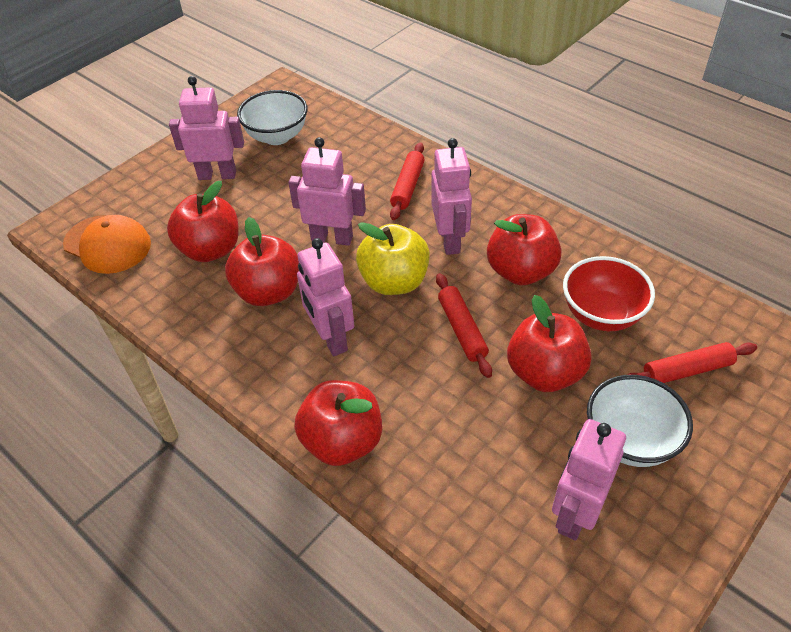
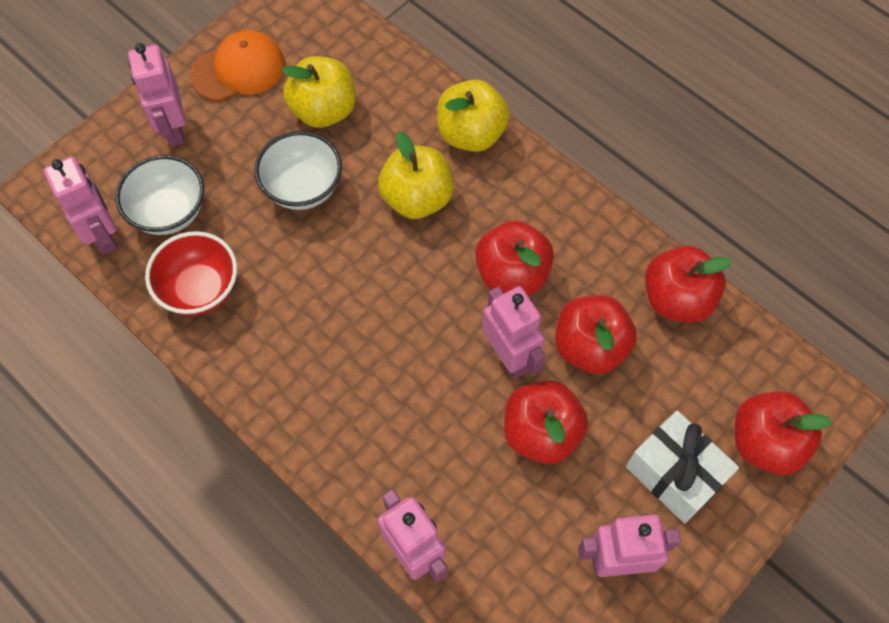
red rolling pin: [390,143,424,220] [436,273,492,378] [627,342,757,383] = 3 -> none = 0
white gift: none = 0 -> [626,410,739,523] = 1
yellow apple: [356,222,430,295] = 1 -> [281,56,356,128] [378,131,454,219] [437,80,510,152] = 3

